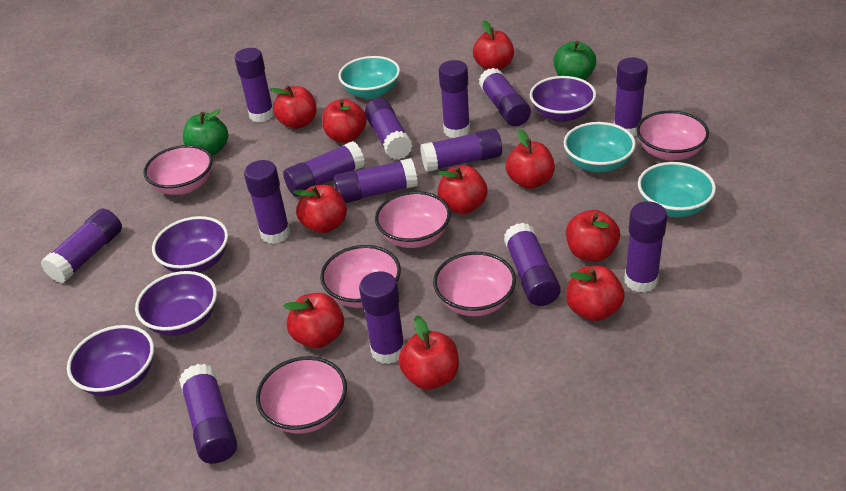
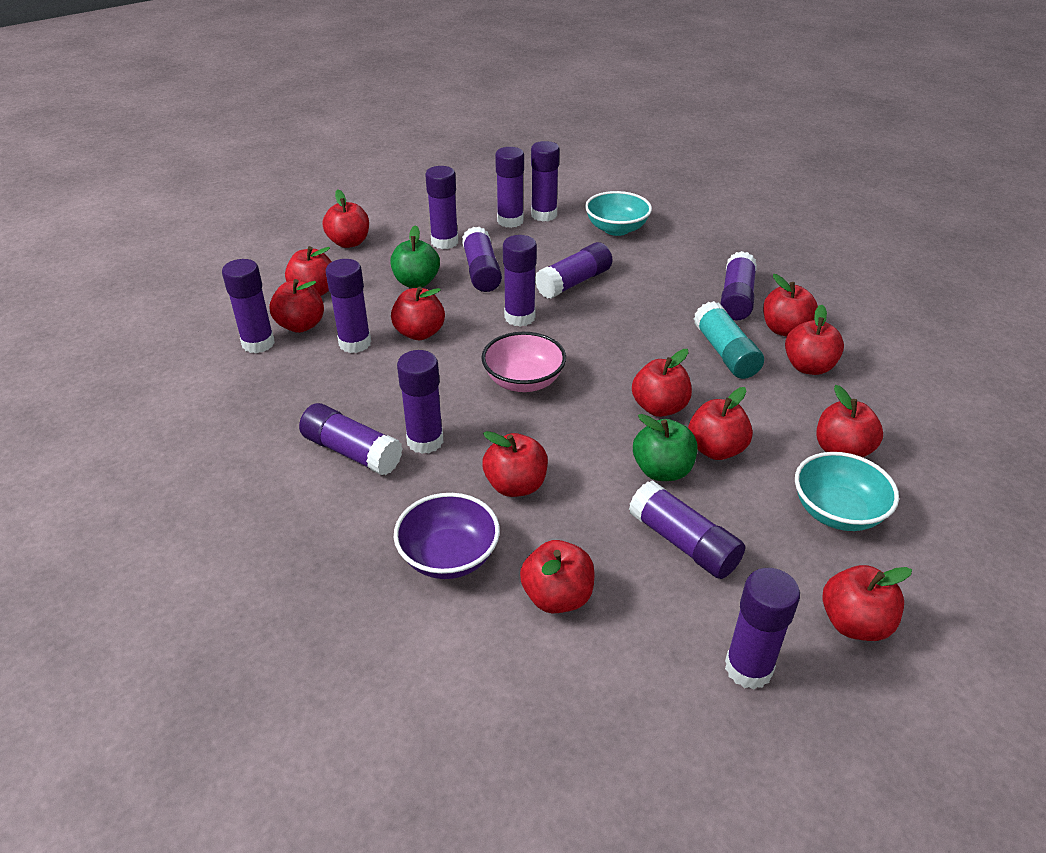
pink bowl: [143,145,213,195] [256,356,347,434] [320,245,401,308] [375,191,451,248] [433,252,516,316] [636,111,709,161] = 6 -> [481,332,566,392] = 1
purple bowl: [67,325,154,396] [135,271,217,336] [152,216,228,273] [530,76,596,122] = 4 -> [394,493,500,579] = 1
purple glue stick: [41,209,122,283] [179,364,237,464] [234,48,274,122] [244,160,290,244] [283,141,365,196] [333,158,418,203] [359,271,405,364] [365,98,412,160] [420,129,502,172] [439,60,470,138] [479,68,531,126] [504,223,561,306] [614,58,648,137] [624,201,667,293] = 14 -> [222,259,275,353] [299,403,403,475] [326,259,371,353] [397,350,444,454] [425,166,458,249] [462,227,502,292] [495,147,524,228] [503,235,537,327] [531,141,560,221] [535,242,613,299] [629,480,745,579] [720,251,757,320] [725,568,800,690] = 13
red apple: [269,85,317,129] [283,293,344,348] [293,185,347,233] [322,99,367,143] [399,316,459,390] [438,166,487,214] [473,20,514,70] [506,129,555,189] [566,210,620,262] [566,266,624,321] = 10 -> [269,279,324,333] [285,246,332,296] [323,190,369,248] [391,286,445,340] [482,431,548,497] [520,540,595,613] [632,349,692,417] [688,387,753,460] [763,274,818,337] [785,305,844,375] [817,385,883,457] [823,565,912,641] = 12
turquoise bowl: [338,56,400,99] [564,122,636,172] [638,162,716,217] = 3 -> [585,191,652,236] [795,452,899,531] = 2
turquoise glue stick: none = 0 -> [694,301,764,379] = 1

